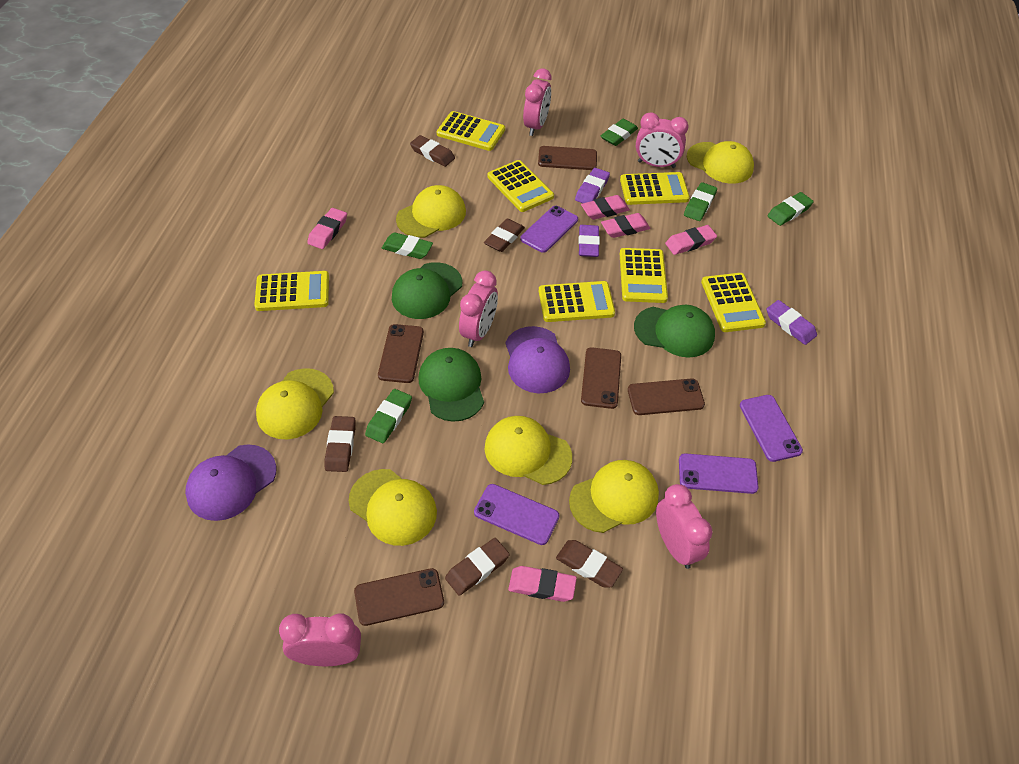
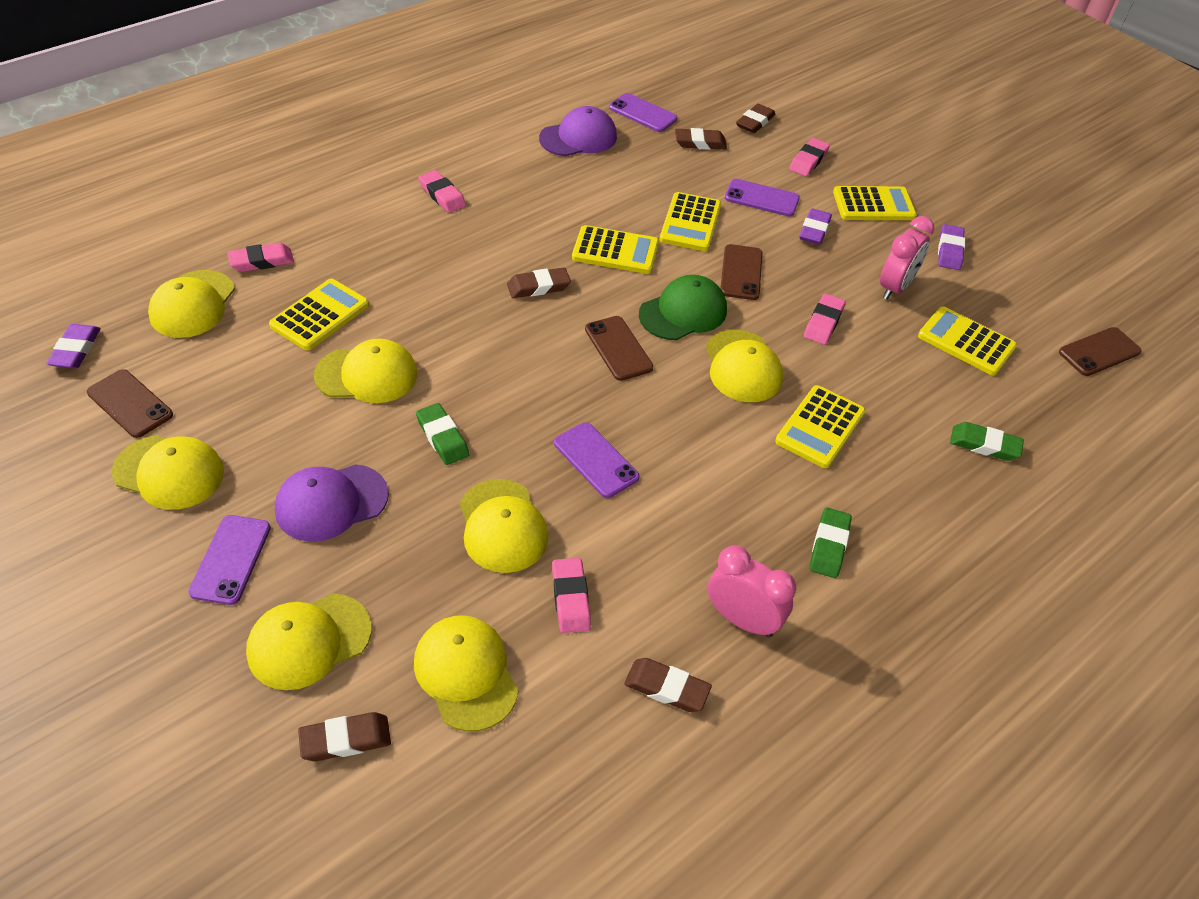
brown phone: [354,568,444,626] [378,324,424,383] [538,146,597,170] [581,347,621,409] [628,378,705,415] = 5 -> [87,369,173,438] [585,316,653,381] [720,244,763,300] [1059,327,1142,376] = 4
green cap: [392,262,462,319] [418,348,484,422] [634,305,715,358] = 3 -> [639,275,727,340] = 1
green eraser: [365,389,412,443] [382,232,433,259] [601,119,638,146] [684,182,717,221] [767,192,814,226] = 5 -> [416,403,469,465] [809,508,852,578] [950,422,1024,461] = 3
pink clock: [279,614,361,666] [459,270,498,347] [523,69,551,136] [636,112,688,168] [656,484,713,569] = 5 -> [708,545,796,637] [880,216,934,300] = 2
yellow calculator: [254,271,329,311] [437,111,505,151] [488,160,554,212] [539,281,615,322] [620,172,690,205] [620,248,668,303] [701,273,766,332] = 7 -> [269,279,369,351] [572,225,659,274] [660,192,721,251] [775,385,866,468] [833,186,917,220] [918,306,1017,375] = 6
yellow cap: [256,368,334,439] [349,469,437,546] [396,185,466,238] [485,416,572,485] [569,460,659,533] [687,141,754,184] = 6 -> [112,435,224,510] [148,270,235,338] [246,593,372,690] [314,338,417,403] [414,615,519,732] [460,479,548,573] [706,330,783,402] = 7

